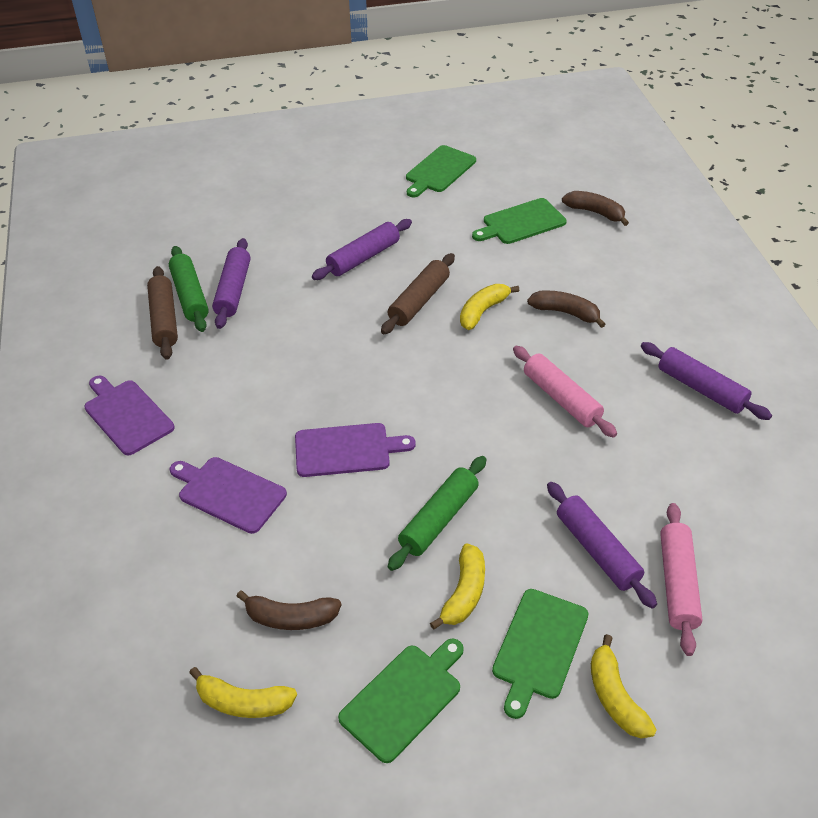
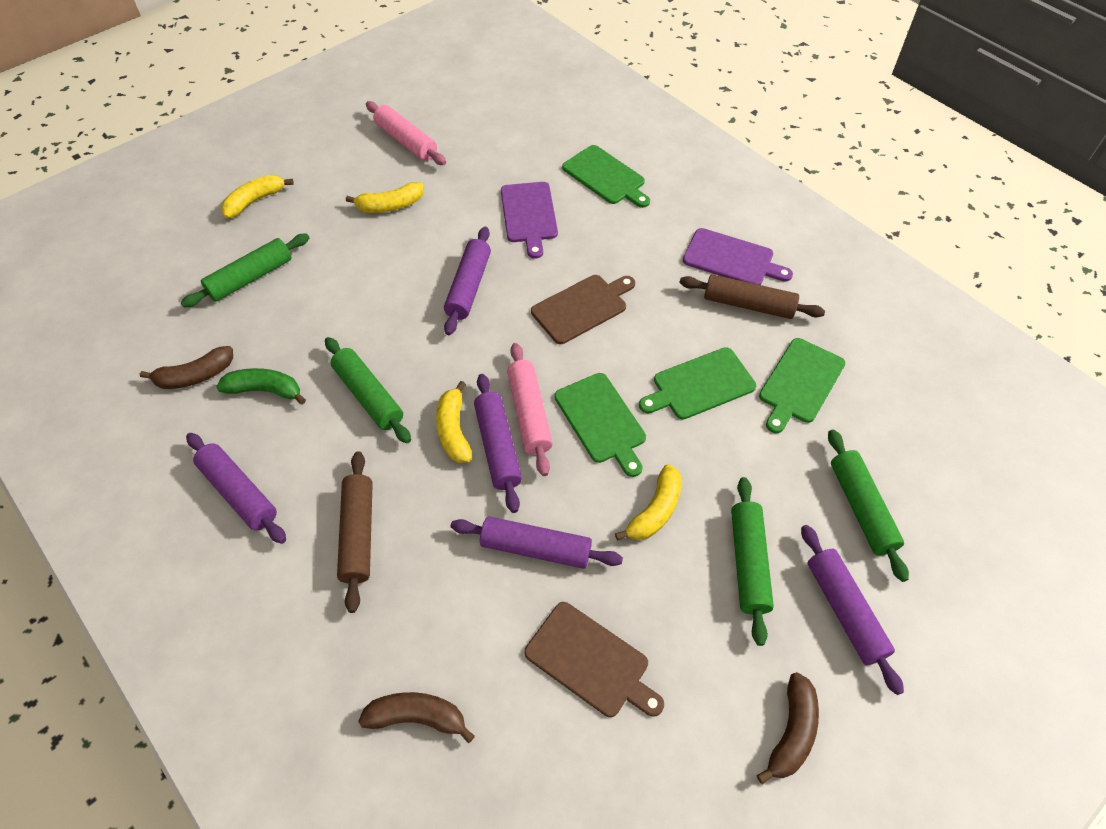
brown cutting board: none = 0 -> [525,602,664,717] [531,275,635,344] = 2
green banana: none = 0 -> [216,368,306,404] = 1
green rolling pin: [169,246,209,332] [388,456,486,571] = 2 -> [181,234,309,308] [325,337,411,443] [731,477,774,646] [828,429,909,582] = 4
purple cutting board: [84,376,175,455] [170,457,287,534] [295,423,416,477] = 3 -> [501,182,558,259] [683,228,793,285] = 2
purple rolling pin: [212,238,251,329] [312,219,412,280] [547,482,657,608] [641,342,772,420] = 4 -> [186,433,286,544] [444,227,491,335] [451,516,623,569] [474,374,522,513] [801,525,904,695] = 5

